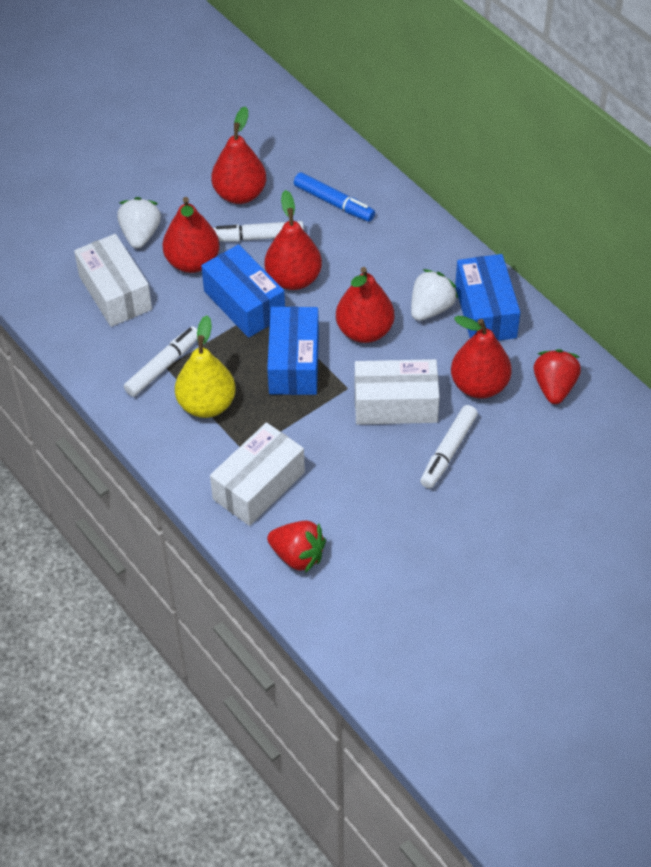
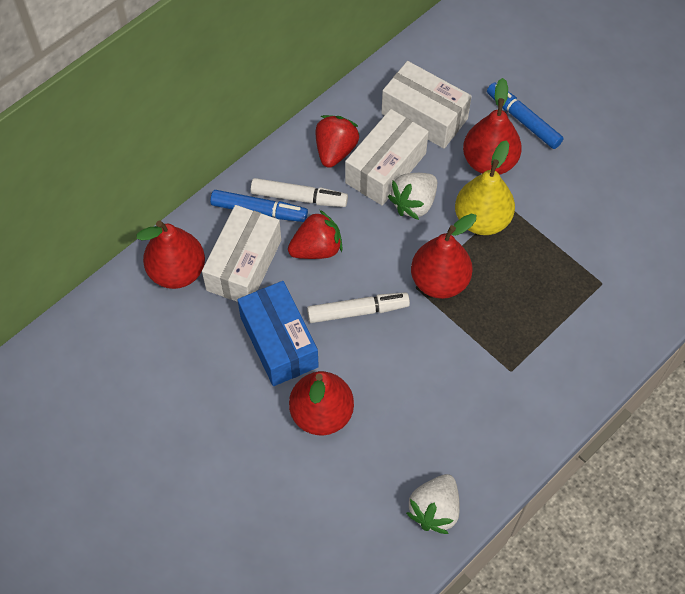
blue box: [201,244,285,338] [267,306,319,395] [455,254,520,341] = 3 -> [238,281,319,386] = 1
blue marker: [294,172,375,222] = 1 -> [210,190,308,222] [487,82,563,149] = 2
red pear: [162,197,220,273] [211,106,266,204] [265,190,322,290] [336,267,394,343] [451,316,512,399] = 5 -> [137,220,205,289] [289,371,354,436] [411,214,476,299] [463,78,522,175] = 4
white marker: [124,326,198,397] [213,221,304,242] [420,405,478,488] = 3 -> [250,178,348,207] [307,292,410,323] = 2

